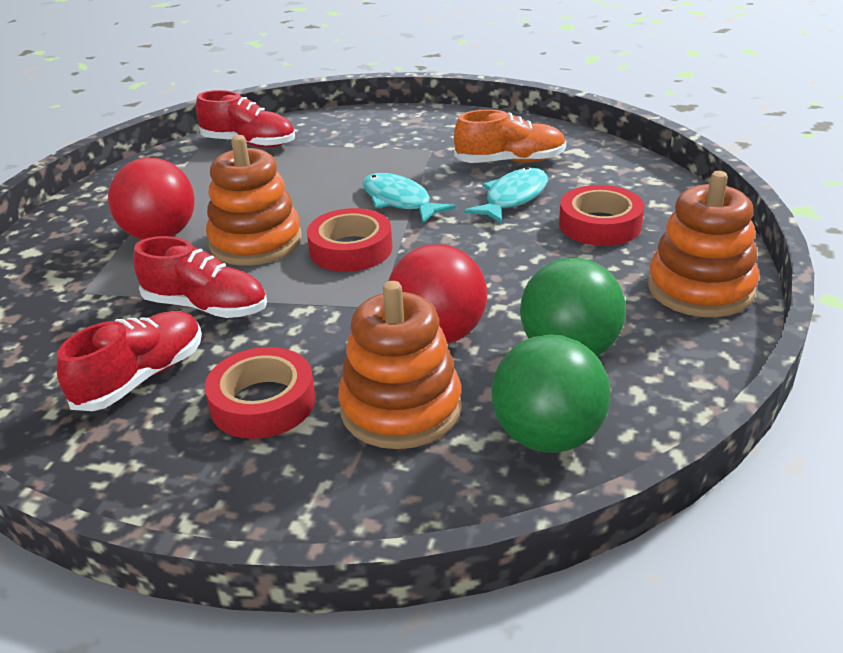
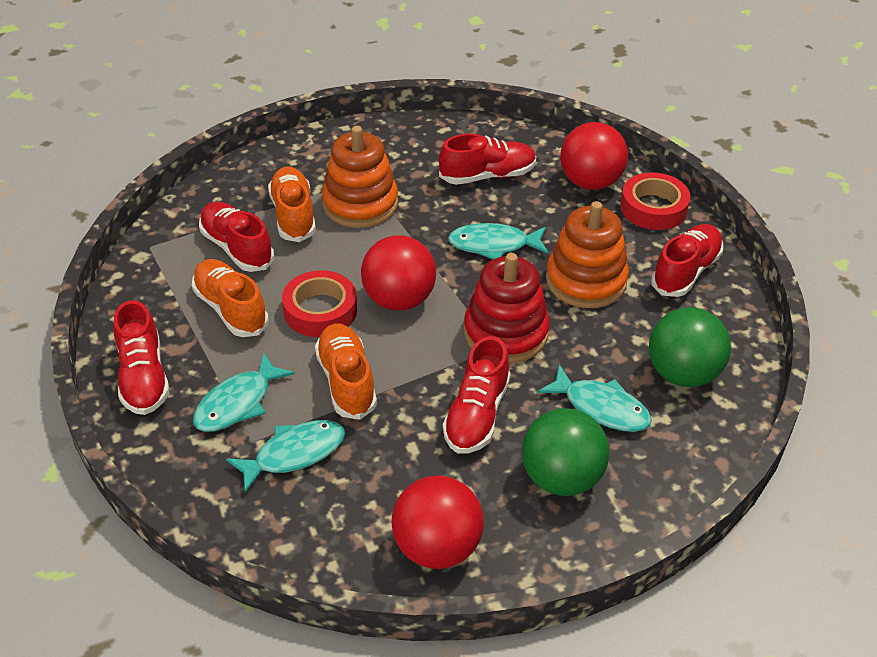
orange shoe: [454,109,566,163] = 1 -> [192,259,269,337] [268,167,316,242] [315,324,377,420] = 3
orange stacking toy: [206,135,302,266] [338,281,462,449] [648,171,759,317] = 3 -> [322,126,398,228] [546,201,629,308] = 2
red ball: [108,158,195,240] [389,244,487,344] = 2 -> [361,235,436,310] [391,476,484,569] [560,122,628,190] = 3
red shoe: [57,311,202,411] [133,236,267,318] [196,90,295,148] = 3 -> [113,300,170,415] [199,202,274,272] [439,134,536,185] [443,336,511,454] [651,224,723,297] = 5
red stacking toy: none = 0 -> [464,253,550,363] = 1
red tape: [205,347,315,439] [307,208,392,272] [559,185,644,246] = 3 -> [282,270,357,337] [620,172,690,230] = 2
turquoise fish: [362,173,456,223] [464,167,548,224] = 2 -> [193,353,295,432] [226,420,345,493] [448,223,549,259] [538,365,652,432] = 4

